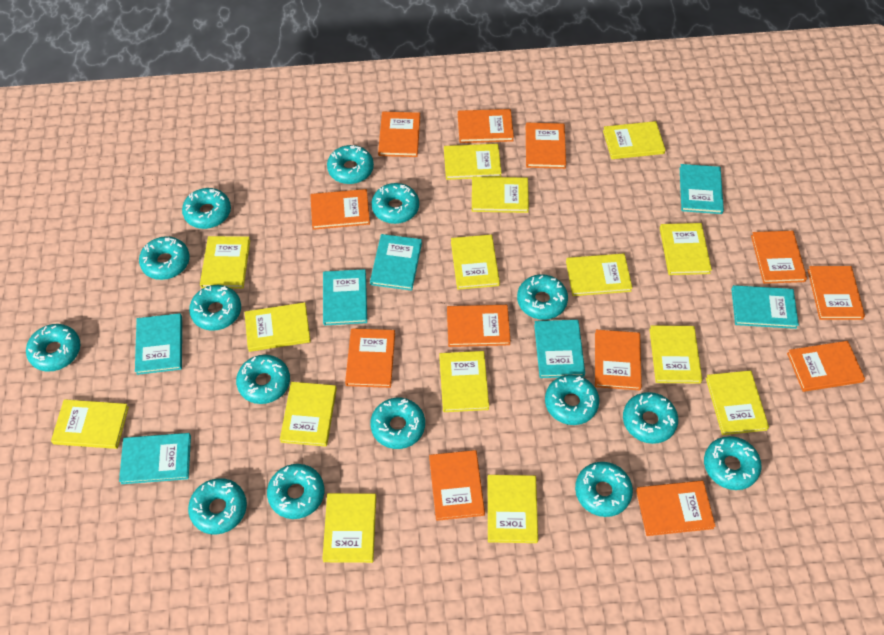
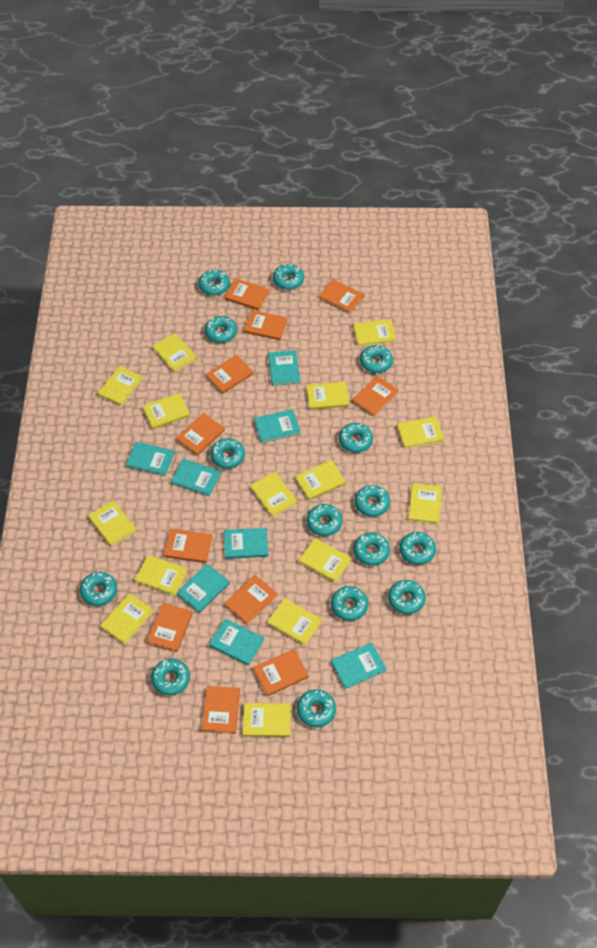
orange book: [310,189,370,230] [345,328,395,388] [378,112,420,157] [429,450,485,521] [447,305,511,347] [458,109,514,143] [526,123,566,169] [595,330,642,390] [636,481,716,536] [751,231,807,284] [787,341,865,392] [808,266,865,320] = 12 -> [147,603,193,652] [164,529,212,563] [176,413,225,456] [202,686,240,734] [206,355,254,394] [224,575,278,625] [225,278,270,311] [244,310,288,340] [253,649,309,696] [319,279,364,314] [352,376,399,417] = 11
turquoise book: [119,433,191,484] [135,313,182,375] [323,269,367,326] [370,234,422,291] [534,320,585,378] [680,164,724,214] [731,285,799,329] = 7 -> [126,442,175,476] [171,459,221,496] [177,563,230,613] [209,619,264,666] [224,528,268,559] [254,409,300,443] [268,350,300,386] [331,642,387,689] = 8

